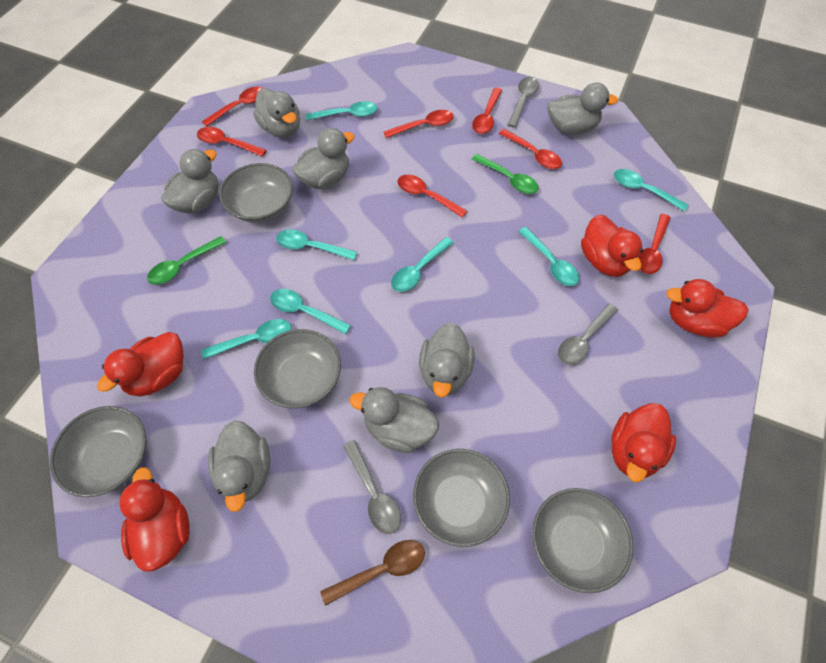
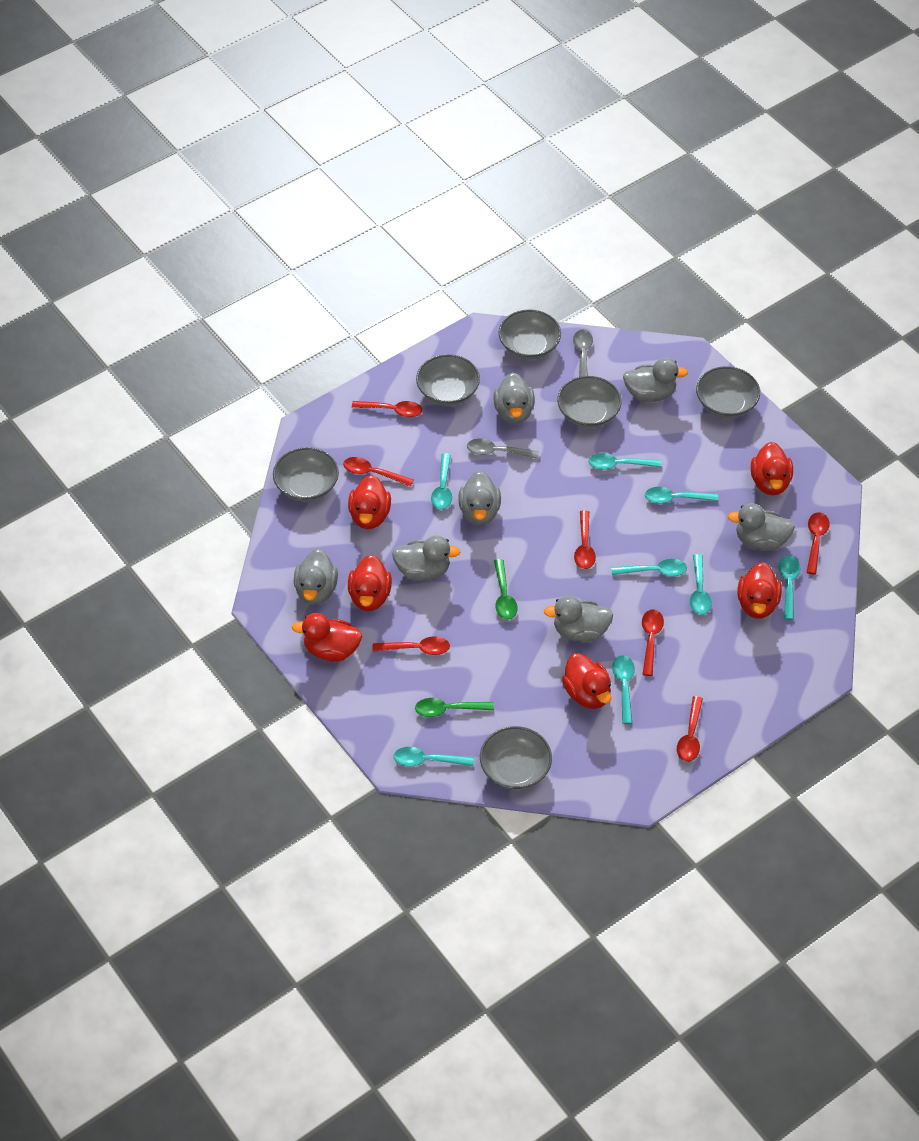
brown spoon: [320,540,425,606] = 1 -> none = 0
grey bowl: [50,406,146,497] [219,163,293,222] [254,329,341,408] [413,449,510,547] [532,488,634,593] = 5 -> [273,447,339,502] [416,354,480,406] [480,726,552,790] [499,309,561,360] [557,376,622,428] [696,366,760,418] = 6
grey spoon: [343,440,401,534] [507,77,539,128] [558,303,618,365] = 3 -> [467,438,539,459] [573,330,593,377] = 2
red duck: [97,332,184,397] [119,467,190,572] [581,215,643,277] [611,403,676,482] [666,279,749,338] = 5 -> [292,613,362,662] [348,475,391,529] [348,555,392,611] [562,653,612,709] [738,562,782,619] [751,442,793,495] = 6
turquoise spoon: [201,319,291,359] [270,289,351,334] [276,229,357,260] [306,101,377,121] [391,237,454,292] [518,227,579,286] [614,169,688,211] = 7 -> [394,747,474,767] [431,453,452,510] [588,453,661,470] [611,559,687,576] [612,655,635,724] [645,487,718,504] [690,554,712,615] [779,555,800,620] = 8

